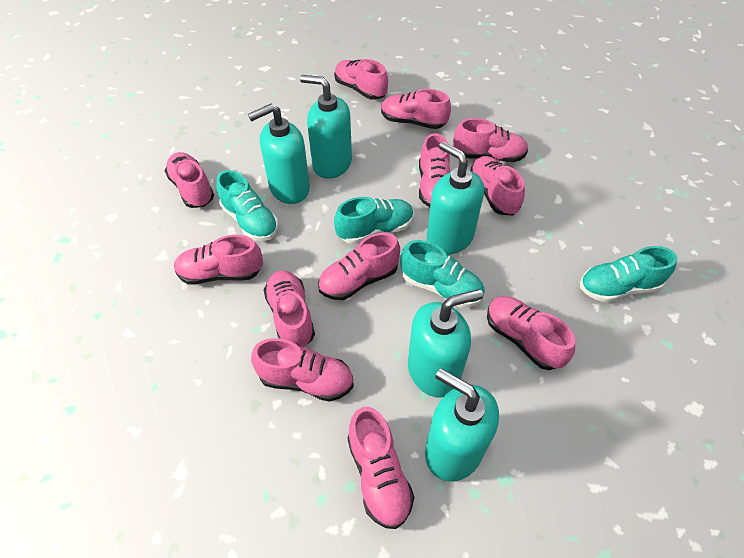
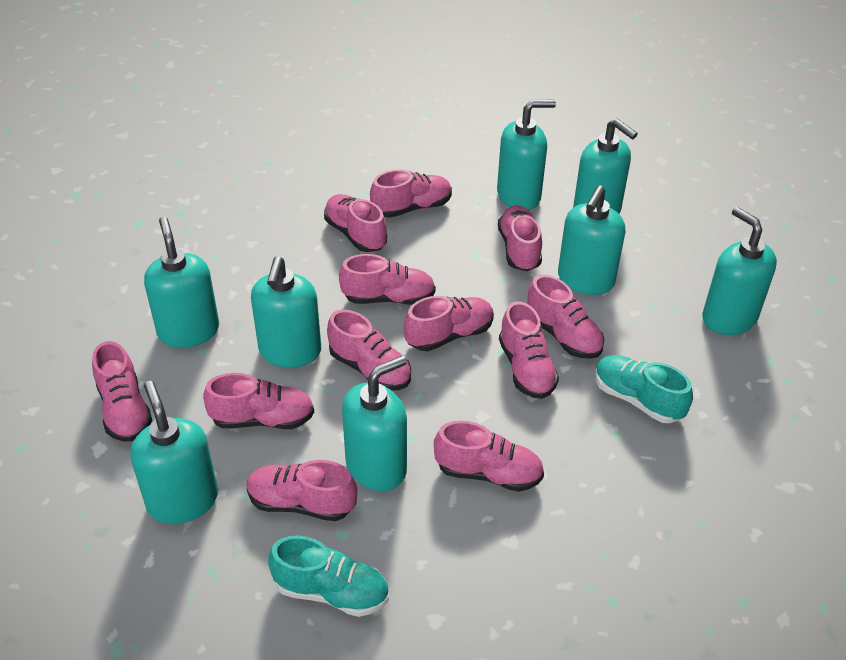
turquoise shoe: [216,170,278,241] [334,197,414,244] [400,240,485,307] [580,246,678,302] = 4 -> [268,536,389,617] [595,355,693,423] = 2
turquoise soap dispenser: [248,104,310,204] [300,75,352,179] [408,289,483,398] [425,368,499,482] [426,141,484,255] = 5 -> [130,381,218,524] [144,217,219,348] [251,256,321,368] [342,356,407,491] [497,100,556,210] [558,185,625,295] [573,118,638,213] [702,207,777,335] = 8

